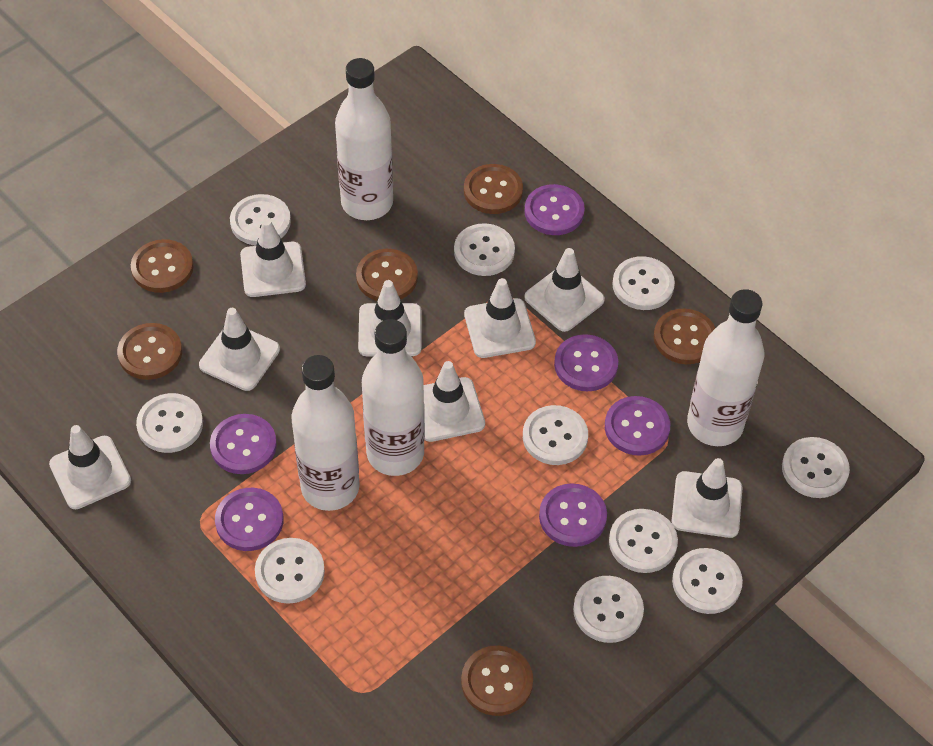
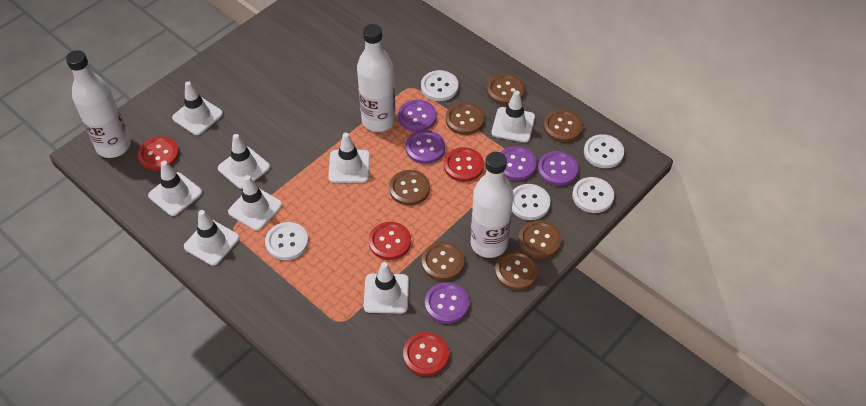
brown button: [117,323,182,380] [131,239,194,293] [356,249,418,301] [461,645,533,716] [464,164,523,214] [654,309,715,364] = 6 -> [389,170,430,206] [422,242,465,281] [446,102,484,135] [487,74,525,105] [495,251,539,290] [518,220,561,259] [544,110,583,142] = 7
purple button: [210,414,277,474] [215,488,284,551] [524,184,585,235] [539,483,607,547] [554,334,618,391] [605,396,670,456] = 6 -> [398,100,437,132] [405,130,445,164] [425,282,469,324] [501,146,537,181] [538,151,578,186] = 5
red button: none = 0 -> [138,136,179,171] [369,222,411,260] [403,332,449,376] [444,147,484,182] = 4
white bottle: [291,355,360,511] [335,58,393,220] [362,319,425,476] [687,289,764,446] = 4 -> [66,50,131,158] [357,24,396,132] [471,152,513,258] = 3
white button: [136,393,203,453] [230,194,291,245] [255,538,325,604] [454,223,515,276] [523,405,588,465] [573,576,644,643] [609,509,678,573] [612,256,675,310] [672,548,743,614] [782,437,850,498] = 10 -> [265,222,308,260] [421,70,459,101] [512,184,550,220] [572,177,614,213] [584,134,624,168] = 5

